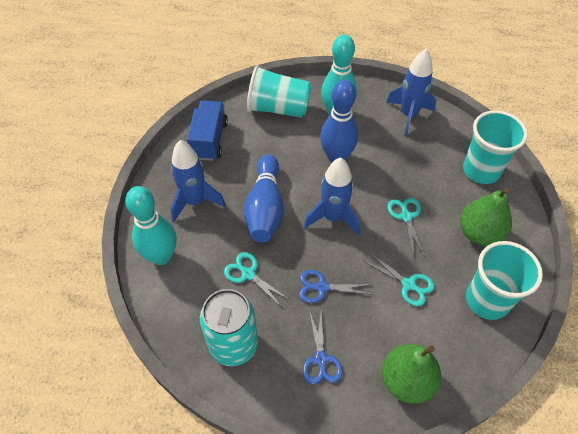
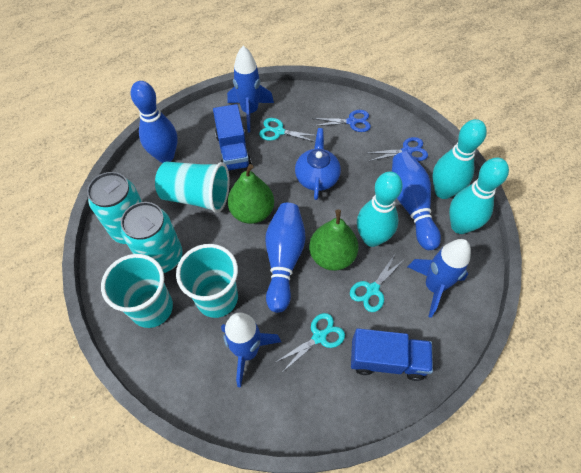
blue bowling pin: [243,154,284,242] [320,80,358,163] = 2 -> [131,81,178,163] [265,203,306,313] [392,152,441,250] = 3
blue teapot: none = 0 -> [295,128,341,200] = 1
blue truck: [187,101,228,161] = 1 -> [213,104,252,171] [351,328,433,381] = 2
turquoise bowling pin: [125,186,176,265] [321,34,357,115] = 2 -> [357,171,403,247] [433,119,487,199] [449,158,509,234] = 3
turquoise can: [200,289,258,366] = 1 -> [87,172,142,244] [121,202,183,273] = 2

